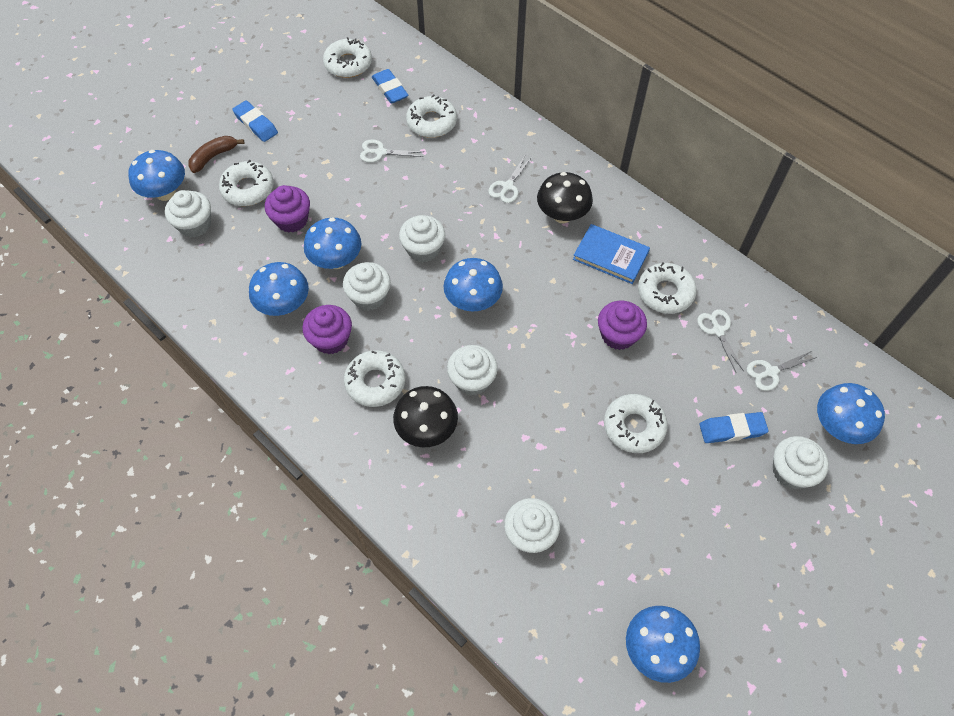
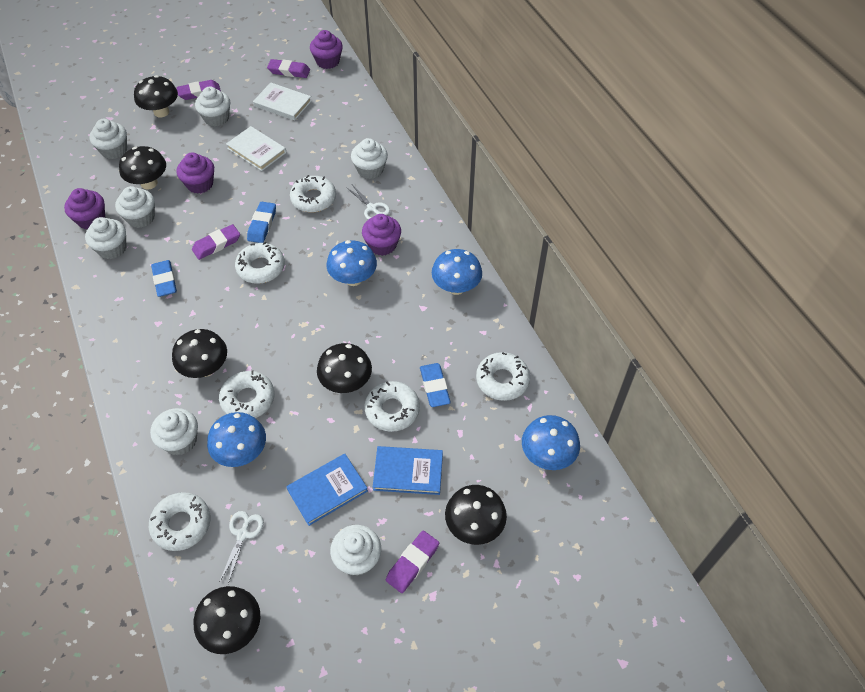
black mushroom: [393,386,458,447] [537,172,593,223] = 2 -> [119,146,166,190] [134,75,178,117] [172,329,227,378] [194,586,261,654] [317,343,372,393] [445,485,507,545] = 6
blue book: [573,224,650,284] = 1 -> [286,454,368,526] [373,446,443,495] = 2
blue mushroom: [128,150,185,201] [249,262,309,316] [304,217,361,269] [444,258,503,312] [626,606,700,683] [817,383,885,444] = 6 -> [207,412,266,467] [327,240,377,286] [432,249,482,295] [522,415,580,470] = 4
brown banana: [188,136,244,173] = 1 -> none = 0
purple cupcake: [265,185,310,233] [302,305,352,354] [598,301,647,350] = 3 -> [64,188,105,229] [176,153,214,194] [310,30,343,69] [362,214,401,256] = 4
purple eraser: none = 0 -> [176,80,221,100] [192,224,240,260] [267,59,310,78] [386,531,439,593] = 4
white book: none = 0 -> [226,126,286,171] [253,83,312,121] = 2
white cupcake: [165,190,211,237] [343,262,391,311] [399,215,445,262] [447,345,498,396] [504,498,560,553] [773,436,829,489] = 6 -> [85,217,126,259] [89,119,127,159] [115,186,155,228] [150,408,198,455] [195,87,230,127] [330,525,381,576] [351,138,388,179] = 7
white scissors: [360,139,424,163] [488,156,532,203] [697,309,744,372] [747,351,817,391] = 4 -> [220,511,264,584] [347,186,390,219] = 2

